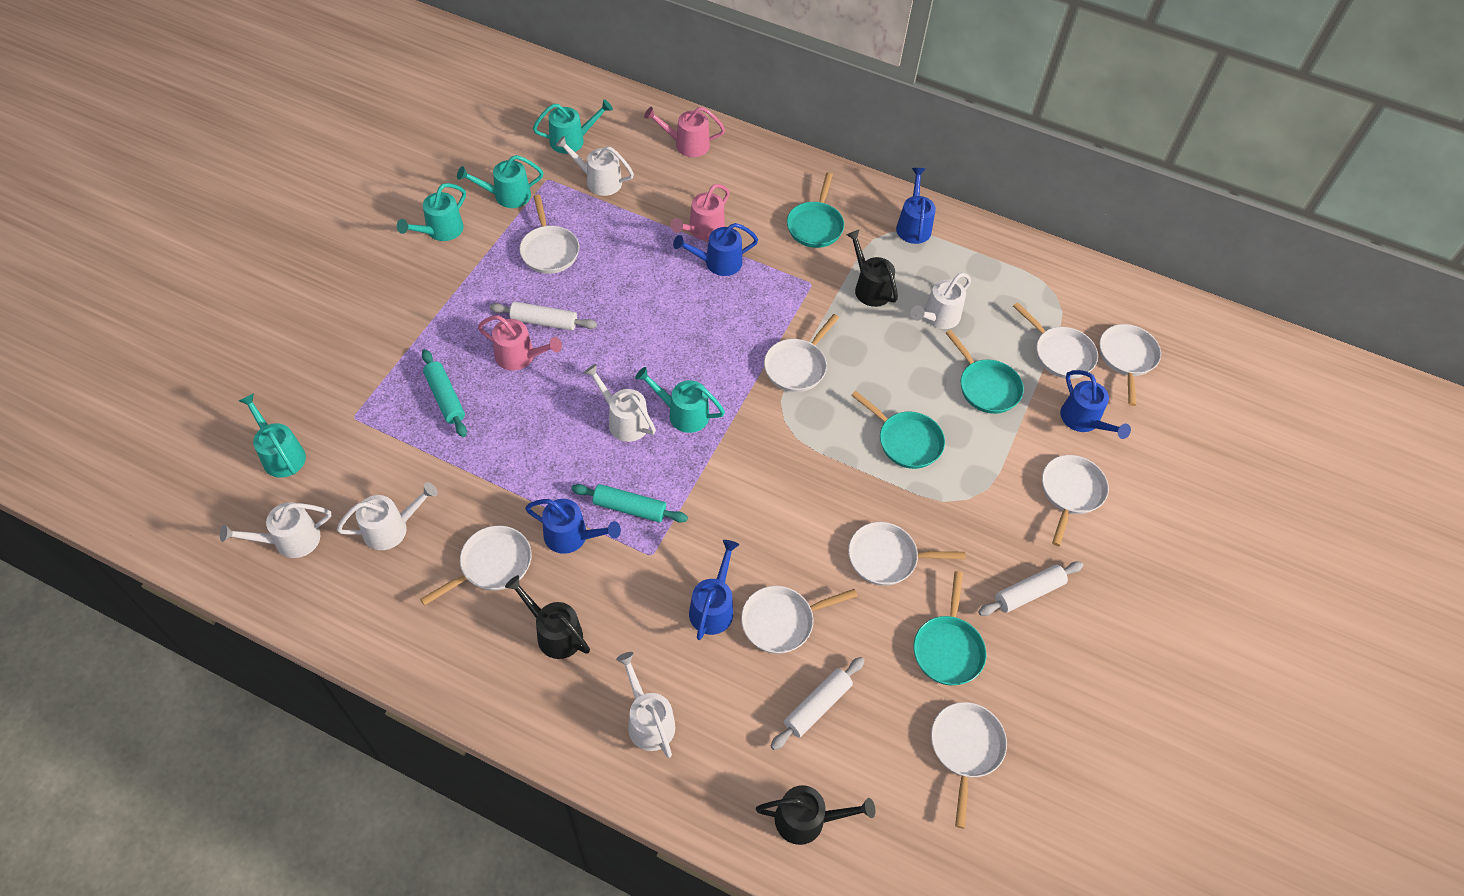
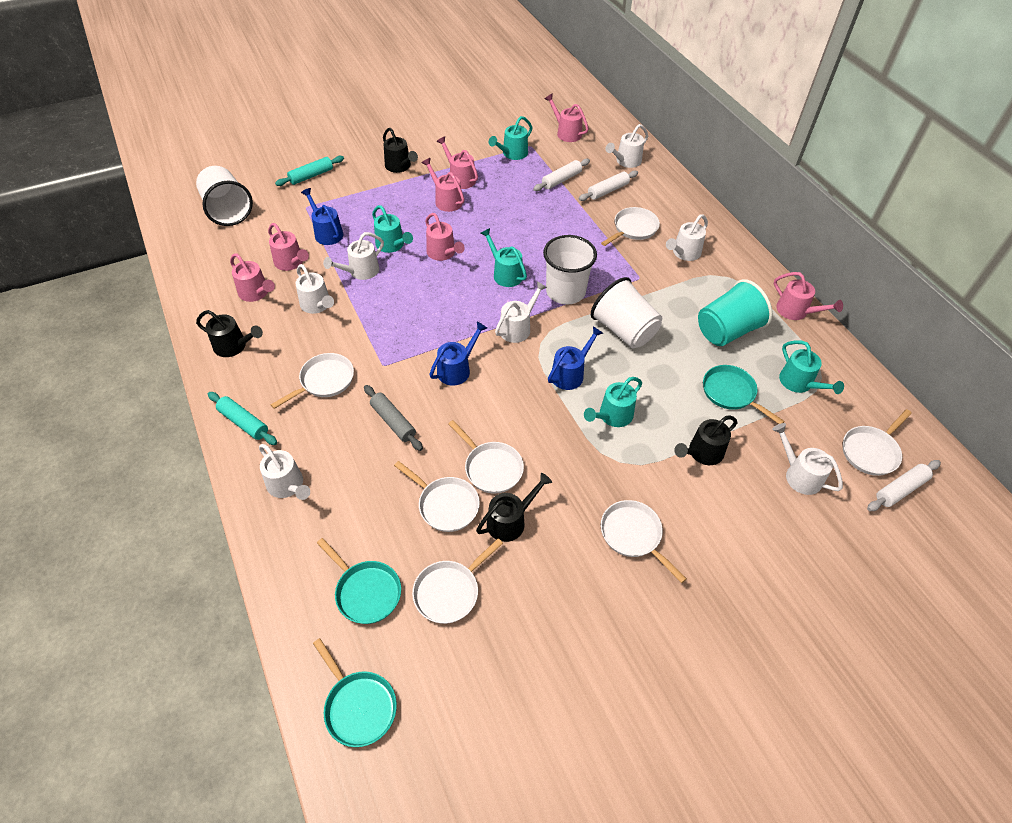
black watering can: [505,575,590,659] [756,785,875,845] [846,230,898,307] = 3 -> [196,310,263,357] [383,128,418,173] [476,473,552,542] [674,415,737,465] = 4
blue watering can: [525,499,621,554] [673,223,758,276] [689,540,739,640] [896,168,936,244] [1060,370,1131,439] = 5 -> [301,188,343,245] [429,322,487,386] [548,326,603,390] = 3
grey rolling pin: none = 0 -> [364,385,423,451] = 1
pink watering can: [478,315,562,371] [644,107,725,157] [671,184,730,241] = 3 -> [230,253,275,302] [268,223,309,271] [422,158,465,212] [425,213,465,261] [436,136,478,189] [545,93,589,142] [774,272,843,320] = 7
turquoise cup: none = 0 -> [698,279,773,346] = 1
turquoise pan: [787,172,844,248] [851,391,945,469] [913,571,986,685] [946,330,1024,414] = 4 -> [313,638,397,747] [317,538,401,624] [703,365,785,424] = 3
white cup: none = 0 -> [196,166,253,226] [543,235,597,304] [591,277,662,348] = 3
white pan: [420,525,532,606] [519,195,579,274] [741,586,857,654] [764,314,839,392] [848,522,966,586] [931,702,1007,829] [1013,302,1098,379] [1042,455,1109,546] [1099,324,1161,406] = 9 -> [271,353,354,409] [394,461,480,532] [412,538,503,624] [448,420,524,494] [601,207,660,246] [601,500,687,583] [843,409,912,476] = 7
white watering can: [220,502,331,558] [337,482,438,550] [555,136,634,196] [584,364,656,442] [616,652,676,758] [911,273,971,329] = 6 -> [259,444,310,500] [295,264,334,314] [323,232,384,280] [495,281,547,343] [605,124,648,168] [666,214,708,261] [772,423,843,495] = 7

